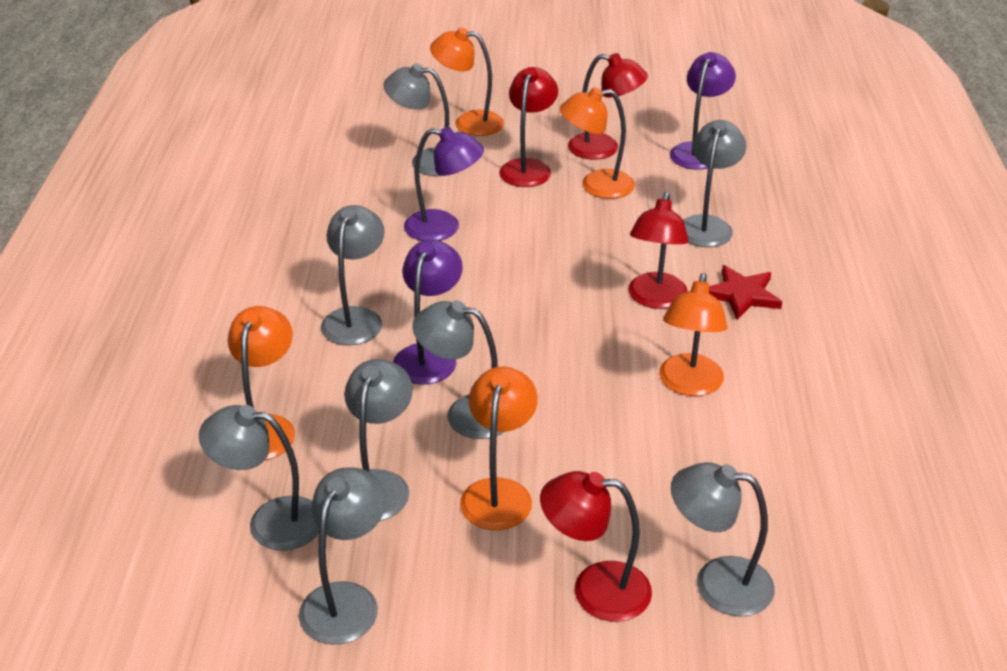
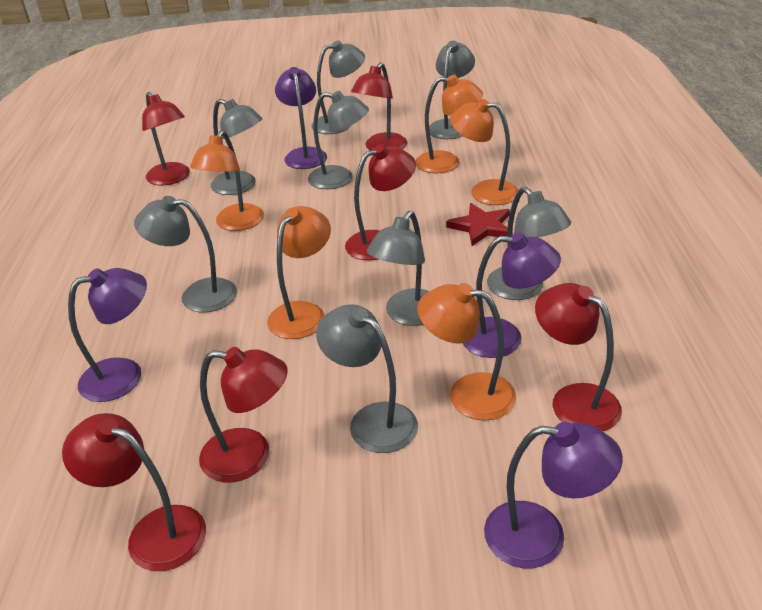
purple lamp: [393,239,463,385] [404,127,484,241] [670,52,736,170] = 3 -> [68,268,147,402] [275,67,327,169] [463,232,561,358] [484,422,623,568] = 4
red lamp: [499,67,558,187] [540,471,652,622] [568,53,648,160] [628,192,688,309] = 4 -> [62,413,206,571] [142,92,190,186] [199,347,288,483] [345,144,416,261] [351,62,407,151] [535,283,622,431] = 6

